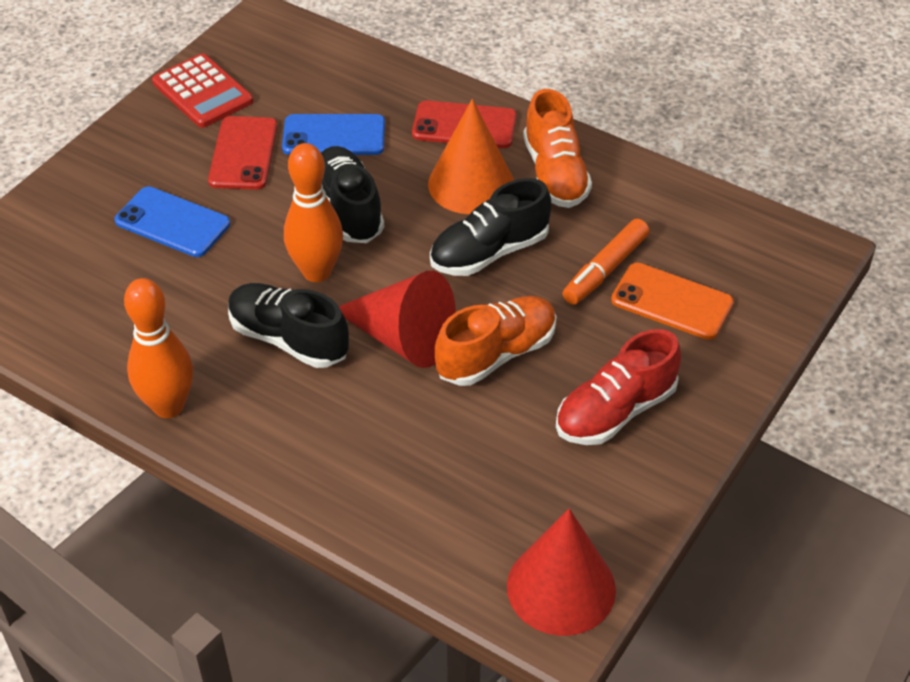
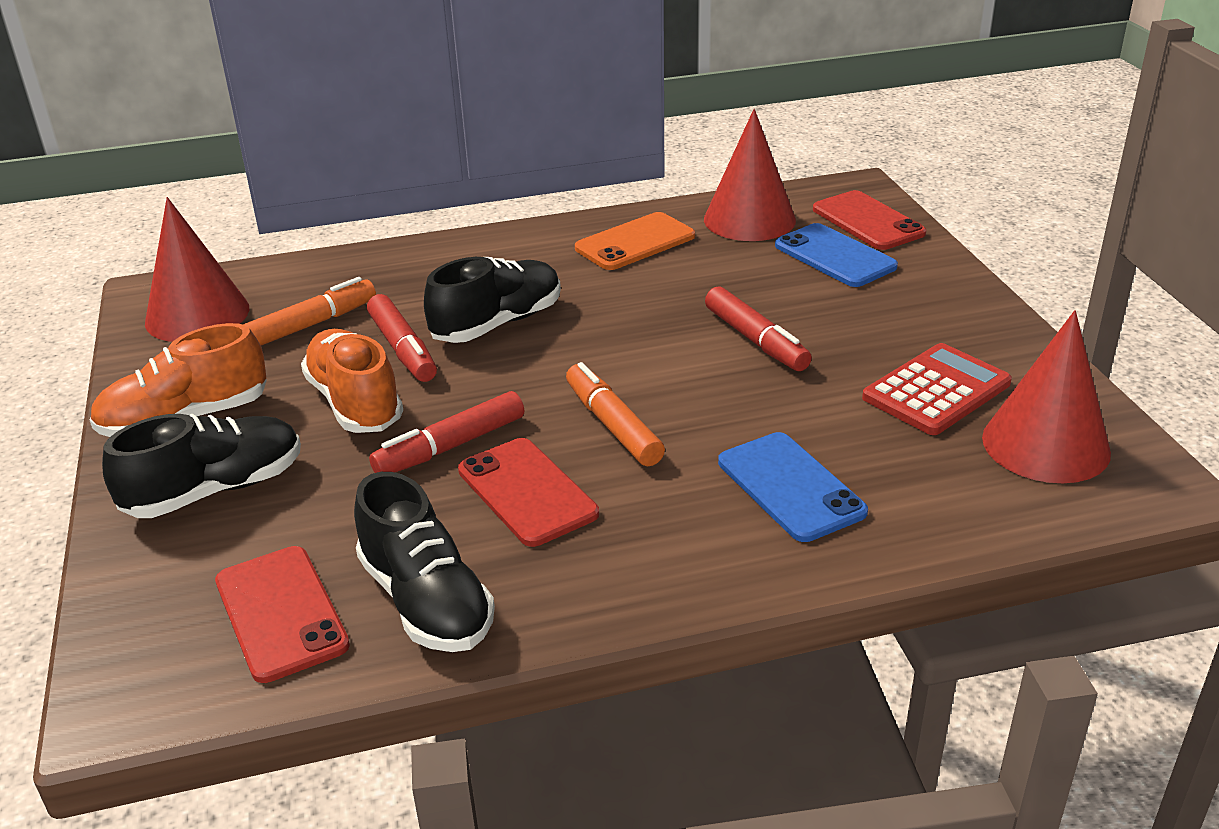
orange bowling pin: [124,278,193,418] [284,143,343,282] = 2 -> none = 0
orange cone: [428,99,514,214] = 1 -> none = 0
orange marker: [562,219,650,305] = 1 -> [243,277,376,346] [566,362,665,466] = 2
red cone: [339,271,456,368] [507,508,616,636] = 2 -> [145,197,249,342] [704,109,796,241] [982,310,1111,483] = 3
red marker: none = 0 -> [367,294,437,382] [369,391,524,473] [705,287,812,371] = 3
red phone: [208,116,278,190] [412,100,517,148] = 2 -> [215,546,350,683] [458,438,599,547] [813,190,926,250] = 3
red shoe: [556,329,681,445] = 1 -> none = 0

